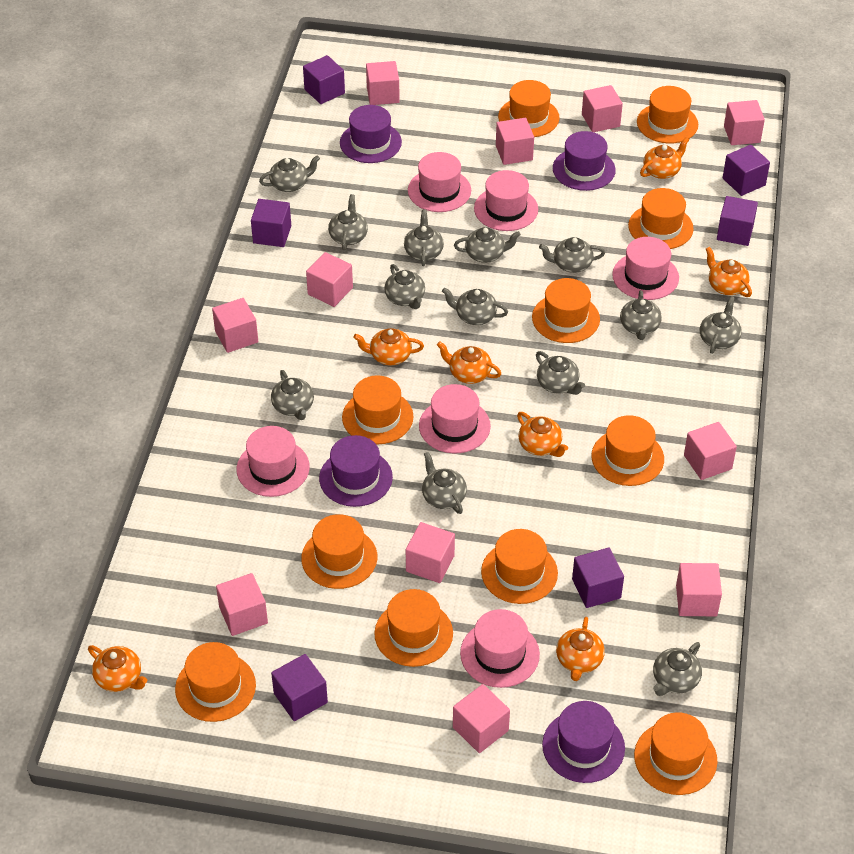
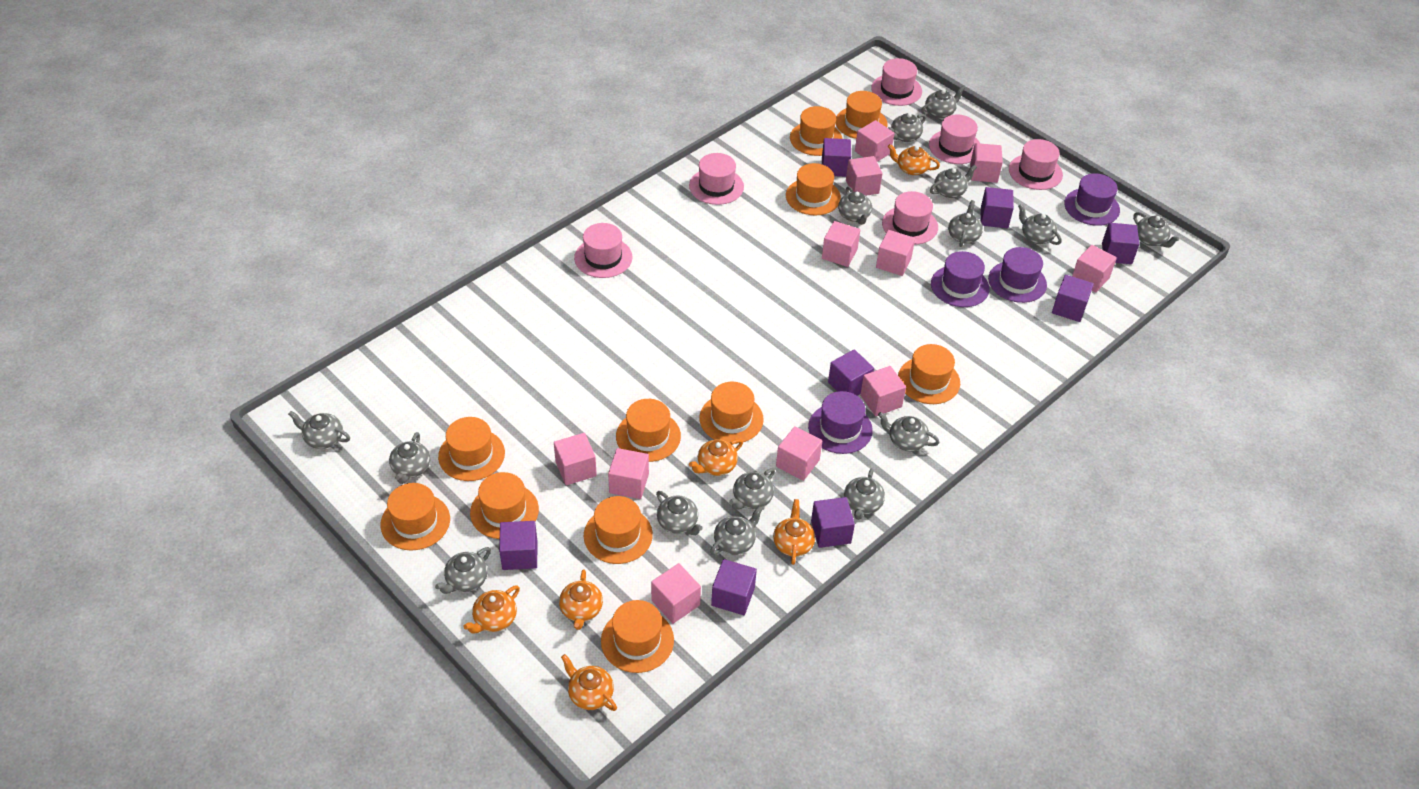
grey teapot: [259,155,320,192] [271,370,314,420] [328,194,368,250] [384,264,425,309] [404,209,444,266] [422,452,467,514] [442,288,508,325] [454,227,521,263] [536,351,585,395] [539,237,605,273] [620,290,662,340] [653,642,702,696] [700,296,742,354] = 13 -> [288,411,350,449] [389,432,430,484] [435,547,491,594] [656,491,703,535] [710,506,763,555] [729,468,775,510] [838,186,872,225] [844,468,885,520] [878,412,939,452] [888,113,926,142] [921,86,965,118] [930,164,977,198] [948,200,983,247] [1018,204,1061,245] [1133,212,1179,248] = 15
orange teapot: [88,645,147,692] [353,328,424,366] [437,341,501,384] [517,412,568,457] [556,617,605,681] [640,137,689,179] [706,247,752,297] = 7 -> [463,585,520,634] [559,570,603,630] [561,654,617,711] [689,439,743,476] [773,499,815,565] [888,144,940,175] = 6
purple cube: [251,199,291,247] [271,654,328,721] [303,55,345,104] [572,547,624,608] [717,196,758,246] [723,145,770,196] = 6 -> [499,521,537,570] [711,559,757,615] [811,497,855,548] [822,138,851,177] [828,349,874,396] [981,187,1014,228] [1052,275,1094,322] [1102,223,1140,264] = 8

